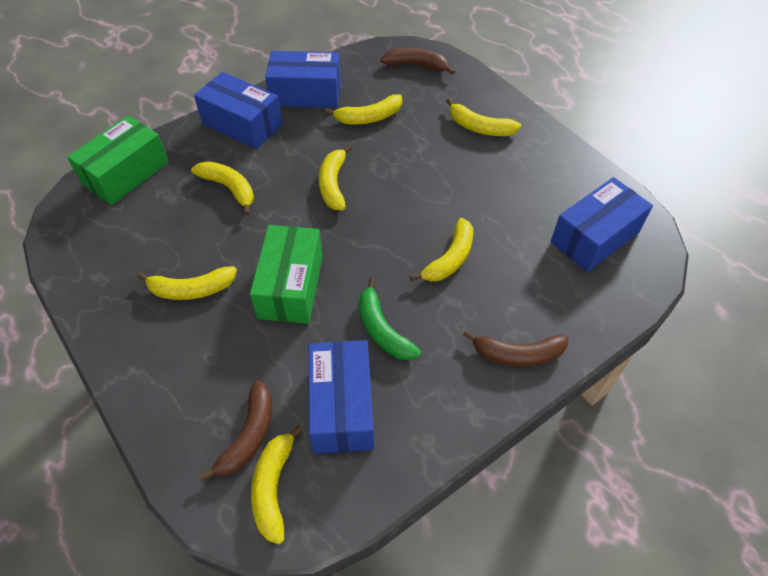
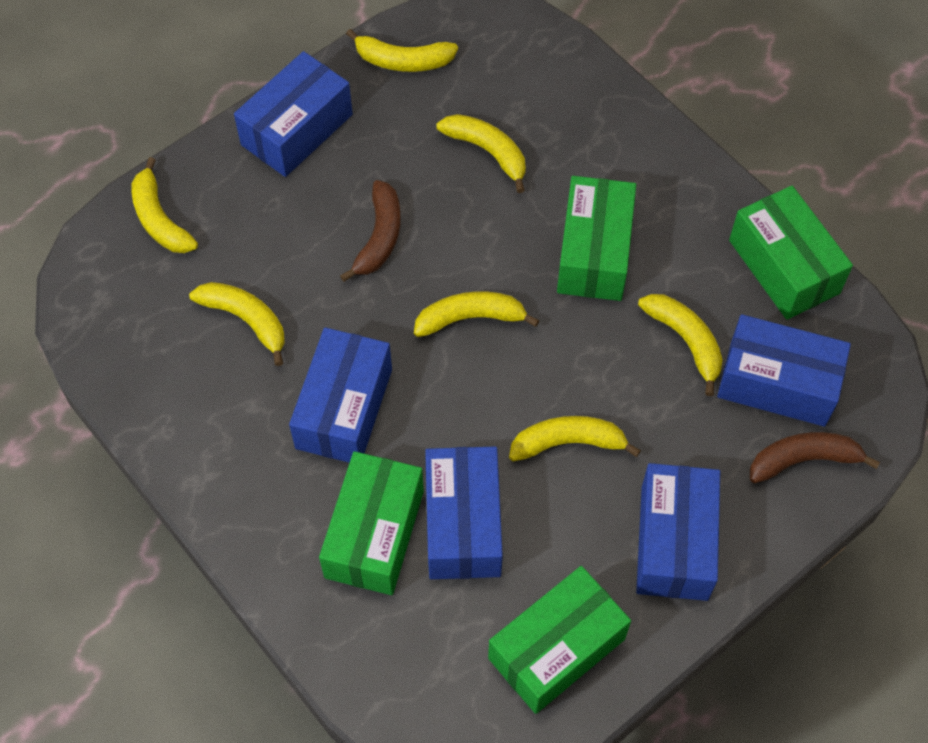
blue box: [194,72,282,149] [265,51,341,108] [308,340,374,454] [551,177,653,272] = 4 -> [234,51,353,177] [289,327,392,463] [425,447,503,579] [636,463,720,601] [717,314,851,427] = 5
brown banana: [199,380,272,481] [381,48,455,75] [463,330,569,367] = 3 -> [340,180,400,282] [750,432,880,483] = 2
green banana: [359,278,421,360] = 1 -> none = 0
green box: [67,116,169,205] [250,225,323,324] = 2 -> [319,451,424,595] [488,566,631,714] [557,176,636,301] [729,186,853,320] = 4

